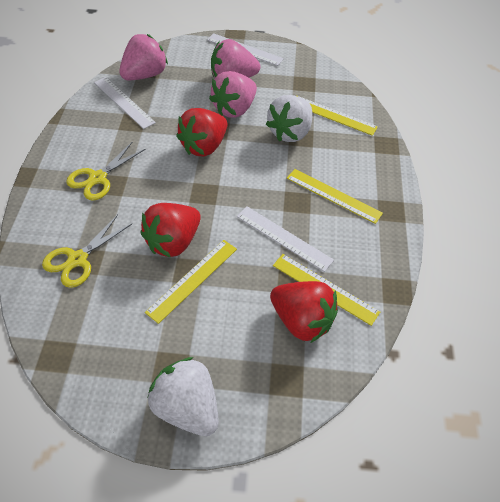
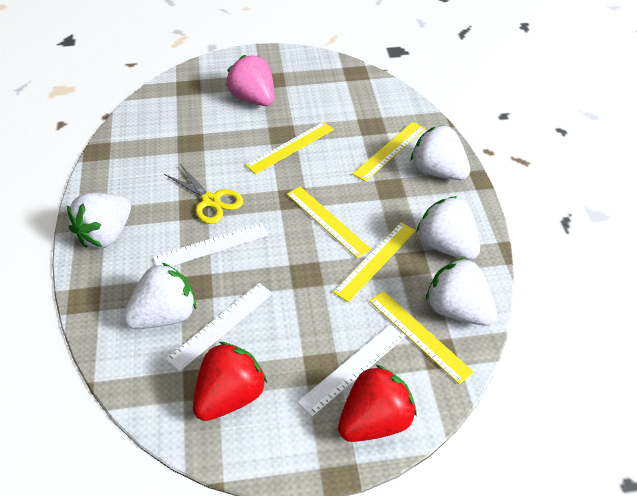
pink strawberry: [119,34,168,80] [209,71,257,118] [211,39,260,78] = 3 -> [226,55,274,106] = 1
red strawberry: [140,203,201,258] [176,108,227,157] [270,281,338,343] = 3 -> [193,342,267,421] [338,364,417,442] = 2
white strawberry: [148,357,219,436] [266,95,313,142] = 2 -> [67,193,131,248] [123,263,196,329] [411,125,470,180] [416,196,480,260] [426,257,497,326] = 5
yellow ruler: [145,240,237,324] [273,254,380,326] [287,169,383,224] [297,96,378,136] = 4 -> [245,122,334,174] [287,186,371,258] [333,223,416,302] [352,122,425,182] [369,291,474,384] = 5
yellow scissors: [42,214,132,288] [66,142,146,201] = 2 -> [164,164,243,224] = 1

